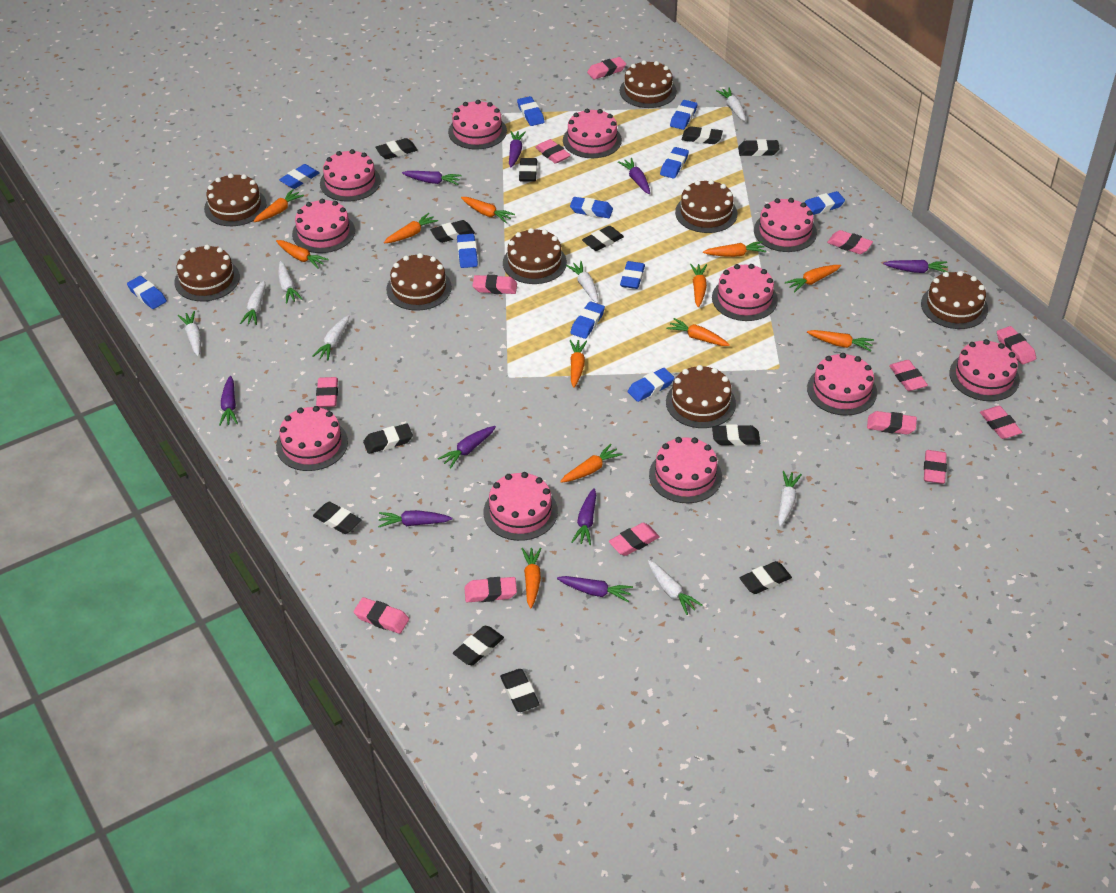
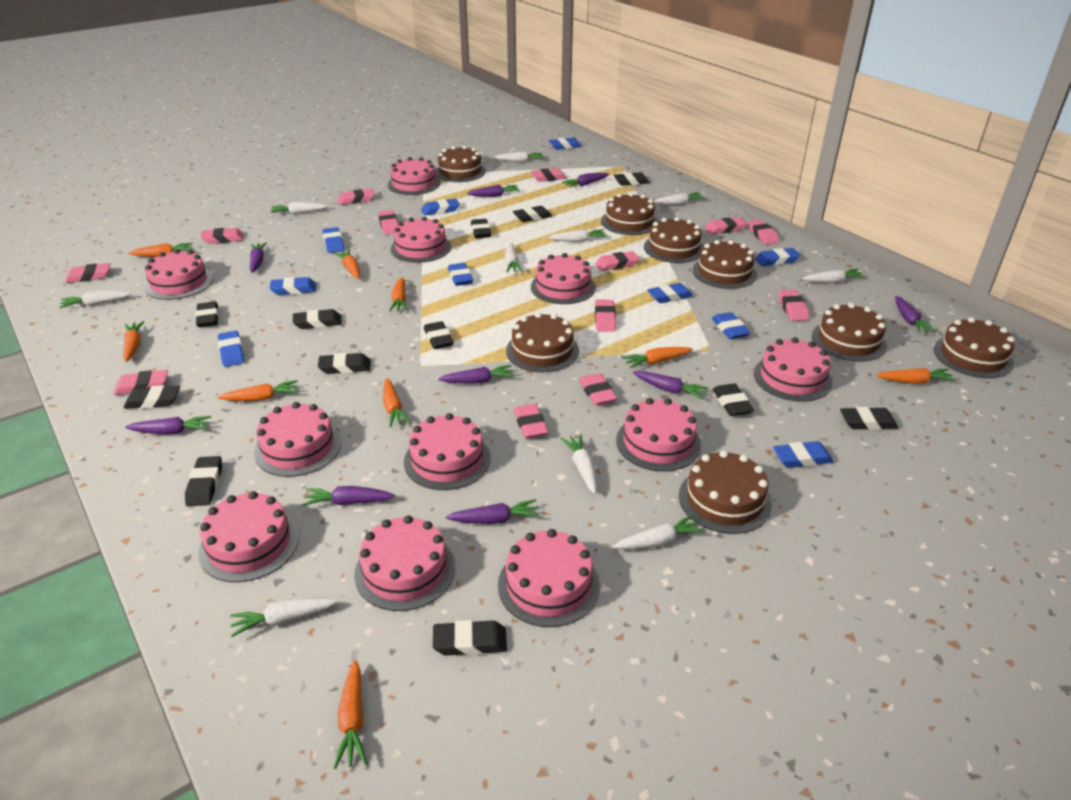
blue eraser: [127,276,167,309] [279,164,320,189] [457,234,478,268] [517,96,545,126] [570,197,613,218] [570,301,605,339] [620,261,645,289] [628,368,674,402] [660,147,689,179] [670,100,697,130] [804,191,845,215] = 11 -> [218,331,244,367] [270,277,316,295] [322,227,344,253] [421,198,460,216] [448,263,473,286] [549,137,582,150] [647,283,693,303] [712,312,750,339] [755,248,800,266] [773,441,834,468] = 10
orange carrot: [253,189,304,222] [276,240,329,269] [384,213,438,243] [461,197,515,223] [522,547,542,609] [560,444,623,483] [569,340,587,388] [667,318,730,346] [690,264,707,307] [703,241,766,257] [785,265,841,292] [807,330,874,351] = 12 -> [123,321,144,362] [128,243,193,257] [217,380,298,401] [334,250,360,279] [334,660,367,769] [383,378,411,427] [389,277,407,312] [622,347,693,369] [876,368,956,384] = 9
white carrot: [178,311,201,356] [240,281,266,325] [278,261,303,304] [312,315,349,361] [566,261,598,303] [648,560,703,615] [716,87,746,121] [778,471,802,527] = 8 -> [59,291,132,308] [230,598,339,637] [270,202,327,214] [494,151,544,162] [505,242,523,273] [548,229,607,242] [560,434,597,494] [613,514,705,549] [653,192,705,205] [802,269,866,283] = 10

